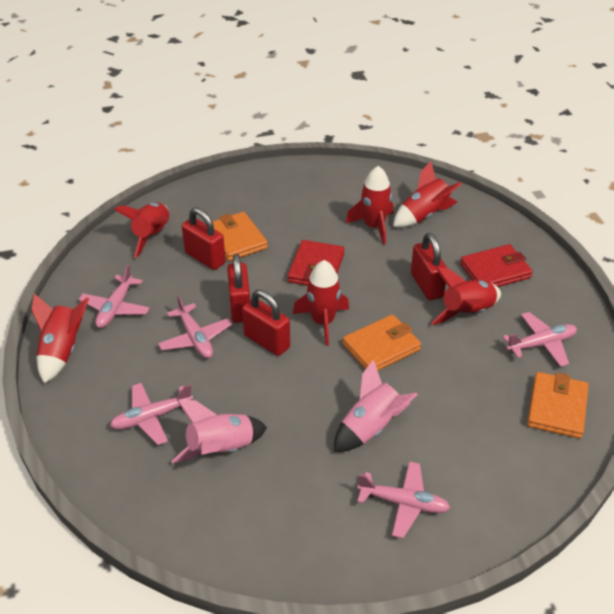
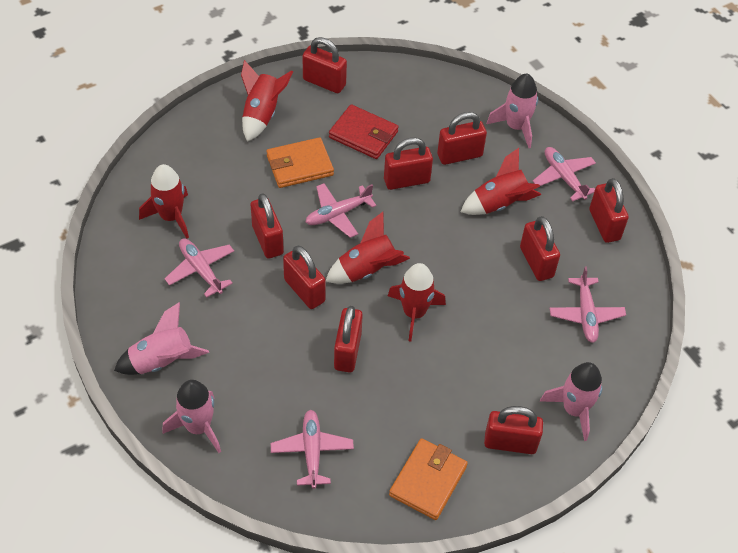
orange wallet: [212,212,268,261] [343,314,421,371] [527,372,589,438] = 3 -> [266,137,334,188] [389,438,468,520] = 2
pink rocket: [171,400,267,464] [334,359,418,452] = 2 -> [114,302,209,375] [162,380,221,453] [487,73,538,148] [540,362,603,441] = 4
red padlock: [182,207,226,270] [227,254,250,323] [242,290,290,356] [411,233,447,300] = 4 -> [251,193,284,259] [283,246,326,309] [302,37,347,93] [334,306,363,373] [384,138,433,190] [437,112,487,165] [484,406,543,454] [520,216,560,281] [589,178,629,243] = 9
red rocket: [32,293,89,384] [114,202,169,258] [293,260,349,346] [345,166,393,245] [393,162,462,227] [431,268,501,325] = 6 -> [139,164,189,239] [241,60,293,142] [326,212,410,284] [388,263,446,342] [461,148,541,215] = 5
red wallet: [287,240,345,286] [460,244,533,287] = 2 -> [329,104,398,159] = 1

